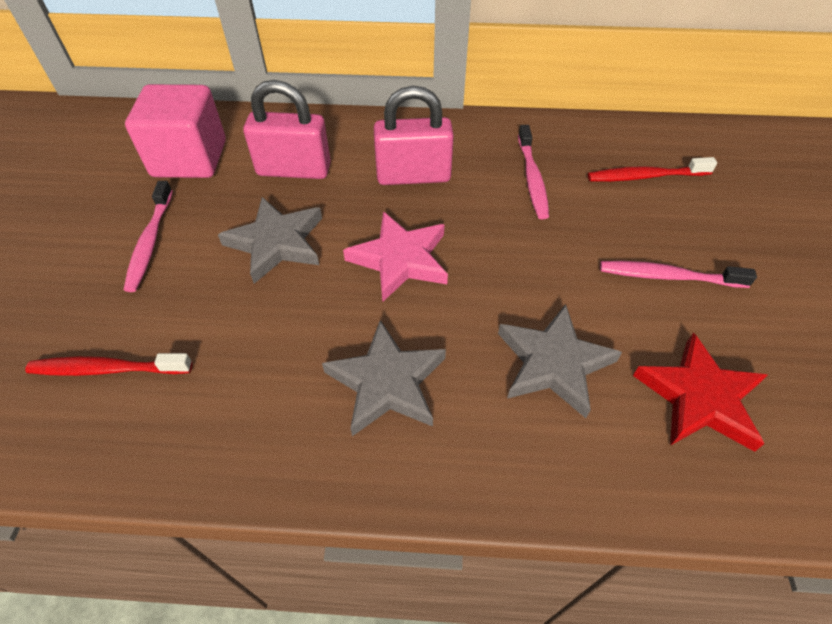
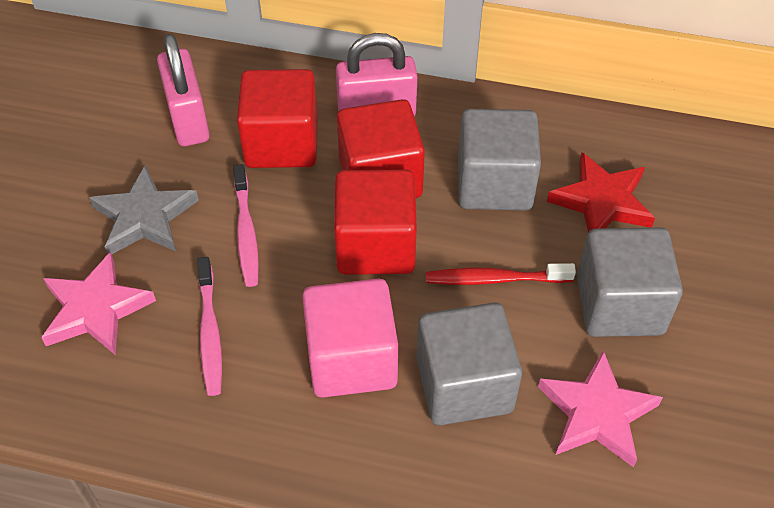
grey cube: none = 0 -> [416,302,522,426] [458,109,541,211] [577,227,683,337] = 3
grey star: [218,197,322,284] [322,320,446,436] [498,304,622,418] = 3 -> [89,166,199,255] = 1
pink star: [343,211,448,302] = 1 -> [41,252,156,355] [538,350,663,467] = 2
pink toothbrush: [124,181,173,292] [518,125,549,219] [600,261,757,288] = 3 -> [197,257,222,396] [233,164,259,287] = 2
red cube: none = 0 -> [237,69,318,168] [334,169,417,275] [337,99,425,198] = 3
red toothbrush: [25,353,192,376] [588,157,717,182] = 2 -> [426,263,576,285] = 1

